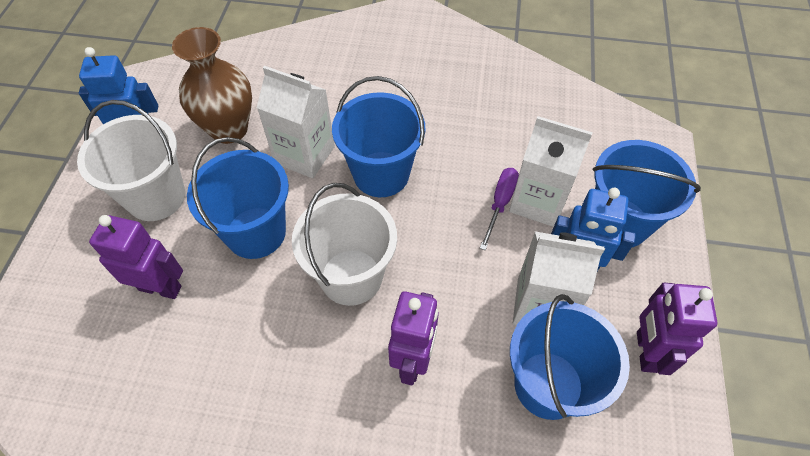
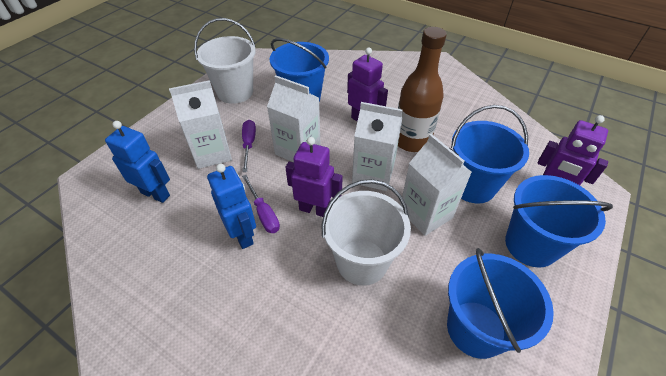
brown bottle: none = 0 -> [398,27,447,152] = 1
brown vase: [172,27,252,144] = 1 -> none = 0
purple screwdriver: [480,168,519,250] = 1 -> [242,120,256,172] [242,175,280,233] = 2
white carton: [257,66,335,178] [509,116,593,227] [513,231,604,325] = 3 -> [169,80,232,169] [267,76,321,163] [352,102,403,191] [400,134,472,236] = 4

